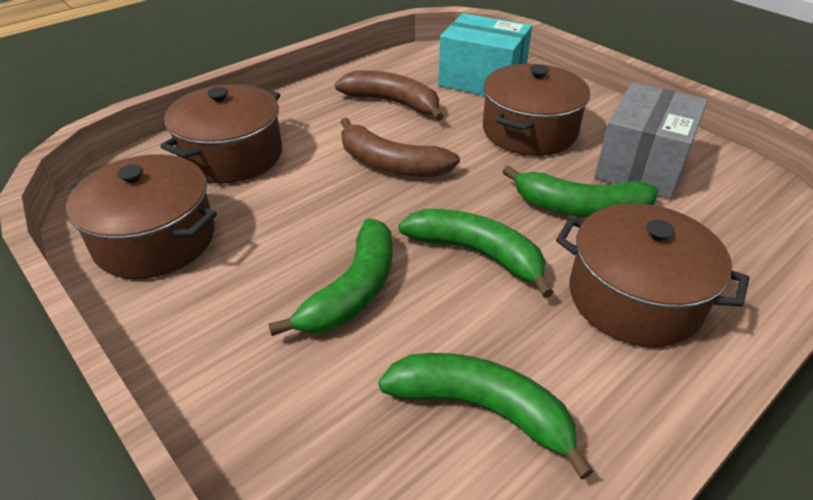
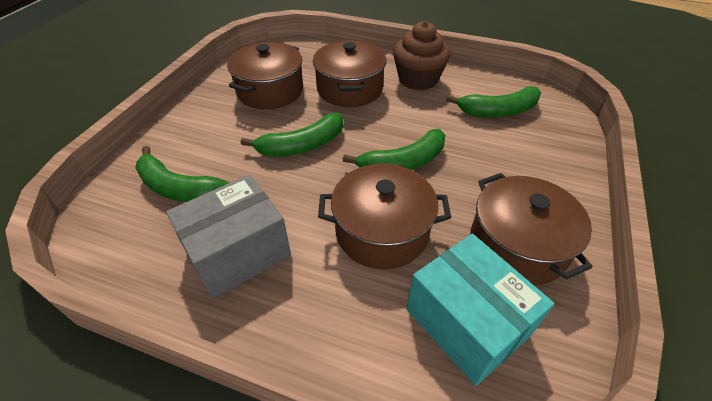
brown banana: [335,70,444,121] [340,117,460,177] = 2 -> none = 0
brown cupcake: none = 0 -> [393,21,450,90] = 1

